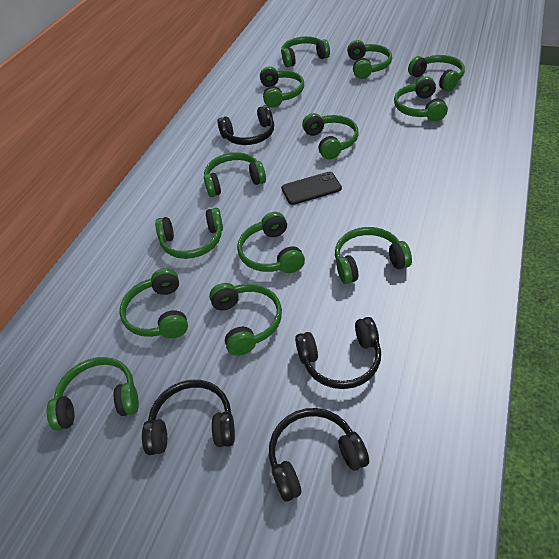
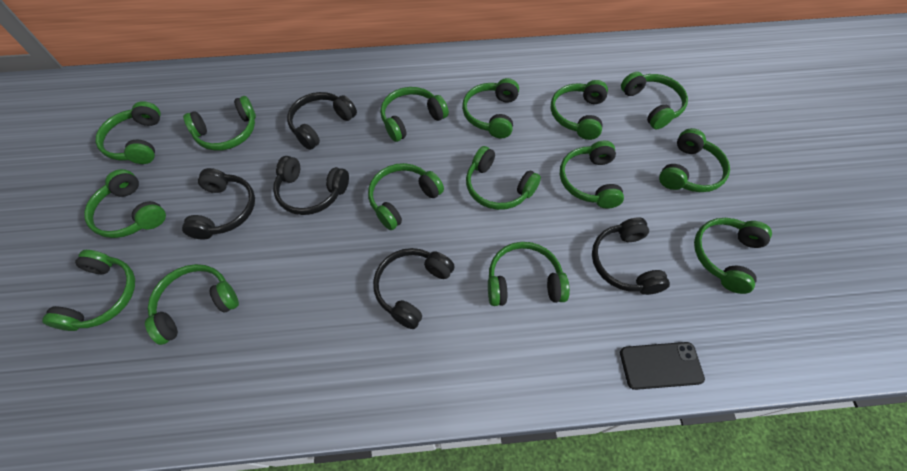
black headphones: [142,380,235,455] [218,105,274,145] [269,408,369,502] [295,317,381,389] = 4 -> [182,168,255,240] [273,156,349,215] [287,92,357,150] [373,248,455,329] [592,217,670,295] = 5
green headphones: [47,357,139,431] [120,268,188,338] [155,208,223,259] [204,152,266,197] [209,283,282,356] [237,212,305,273] [260,66,304,108] [281,36,330,67] [302,113,359,160] [335,227,412,284] [347,40,392,79] [394,76,448,121] [408,55,465,91] = 13 -> [42,250,135,331] [84,169,166,238] [96,101,161,164] [145,264,239,345] [183,96,256,151] [368,163,444,230] [380,87,449,142] [462,78,519,139] [466,146,541,210] [488,242,570,306] [551,80,608,140] [560,141,624,209] [621,72,688,129] [659,128,730,192] [694,218,772,294] = 15

